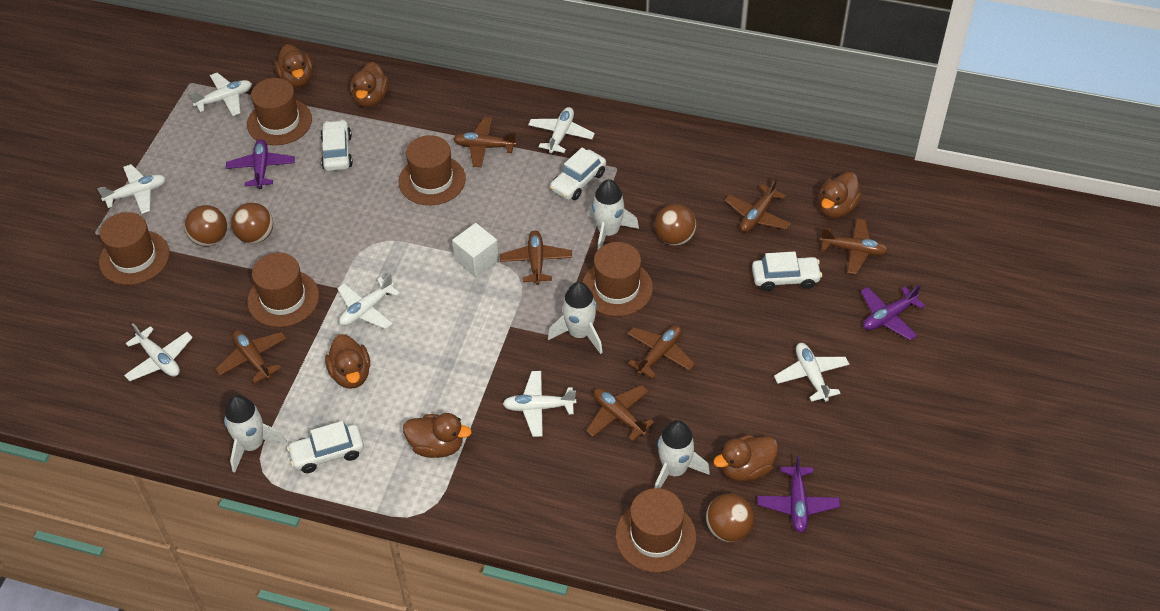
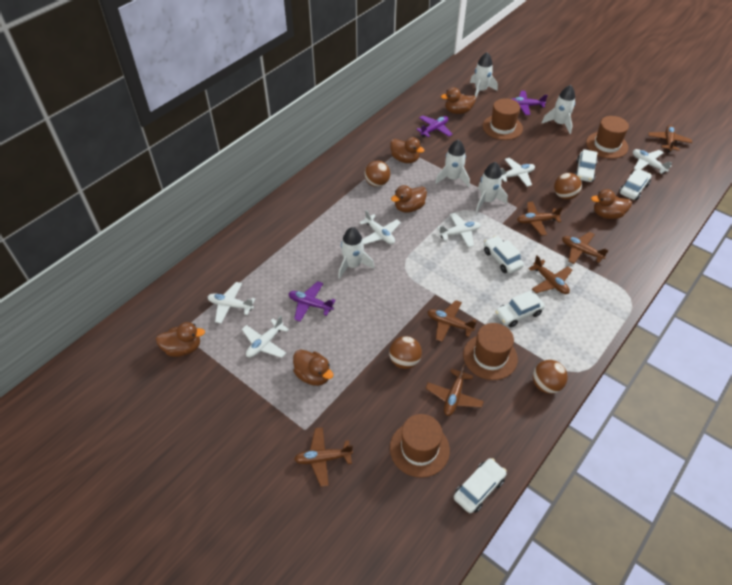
brown hat: [99,212,170,285] [247,78,312,145] [247,253,319,327] [398,135,466,205] [582,242,653,316] [615,488,696,573] = 6 -> [390,414,450,478] [463,323,518,380] [483,98,523,140] [586,116,629,159] = 4
white car: [287,421,364,473] [321,120,353,171] [550,148,606,200] [752,252,822,291] = 4 -> [454,458,507,513] [484,236,524,273] [495,291,545,327] [575,149,598,182] [619,169,652,200] = 5
white cube: [452,223,499,277] = 1 -> none = 0
white plane: [97,164,166,214] [124,323,193,381] [190,73,252,116] [337,273,400,329] [503,371,576,437] [528,107,595,154] [774,343,849,402] = 7 -> [208,282,255,324] [242,316,289,358] [359,210,401,244] [437,213,481,247] [501,158,535,187] [633,149,672,174] = 6
white rocket: [224,395,287,473] [548,282,603,354] [588,179,639,251] [655,420,710,488] = 4 -> [338,227,375,279] [435,139,470,187] [470,52,498,97] [476,162,508,212] [542,85,575,134] = 5

